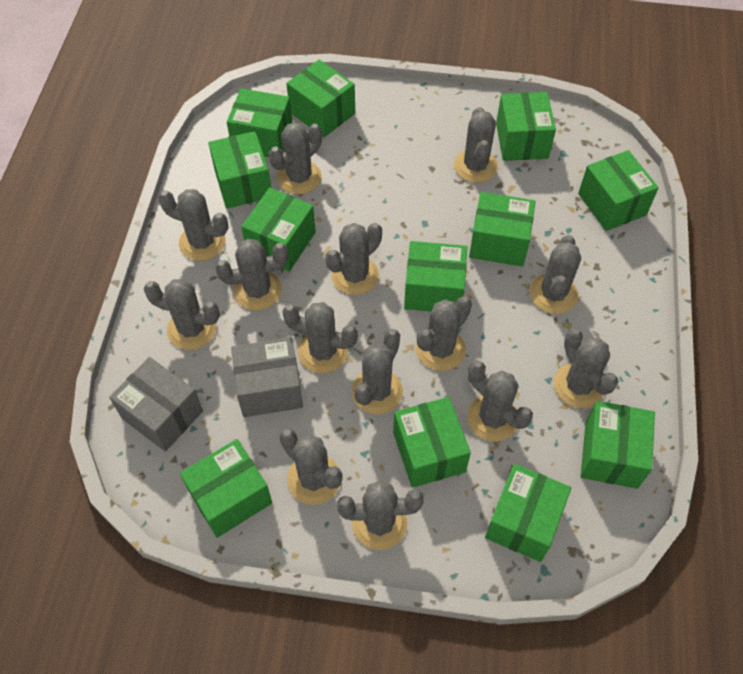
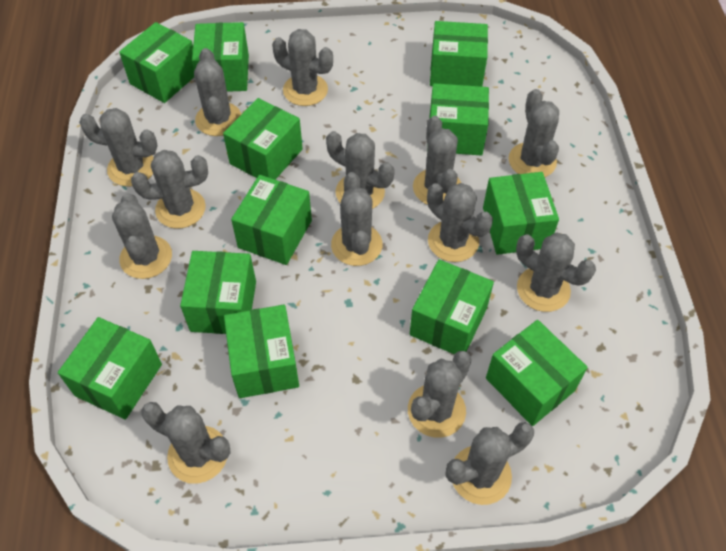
grey box: [109,357,203,452] [231,337,303,417] = 2 -> none = 0

